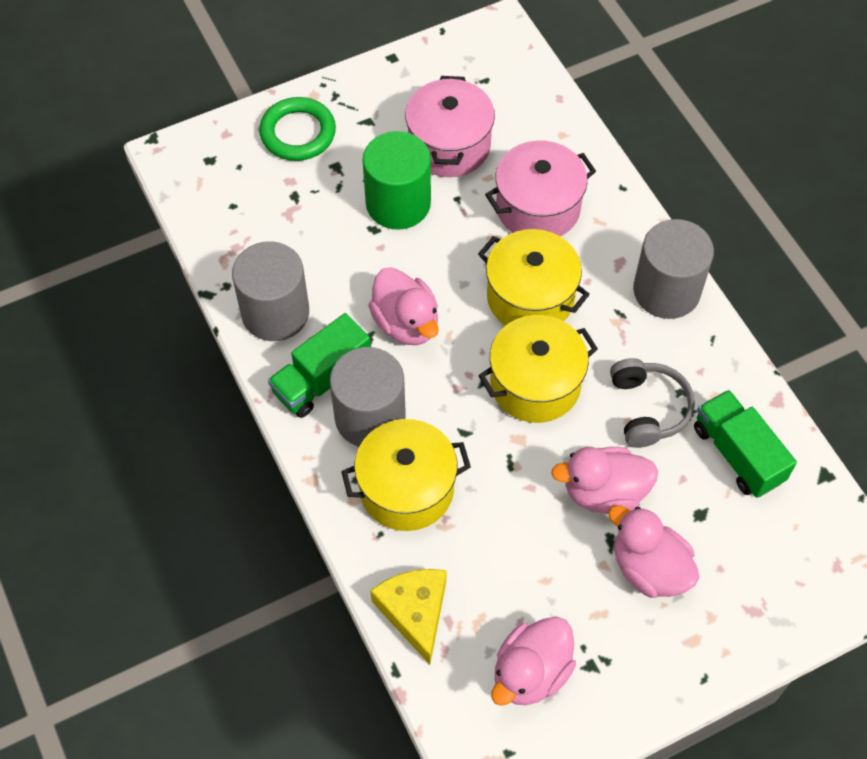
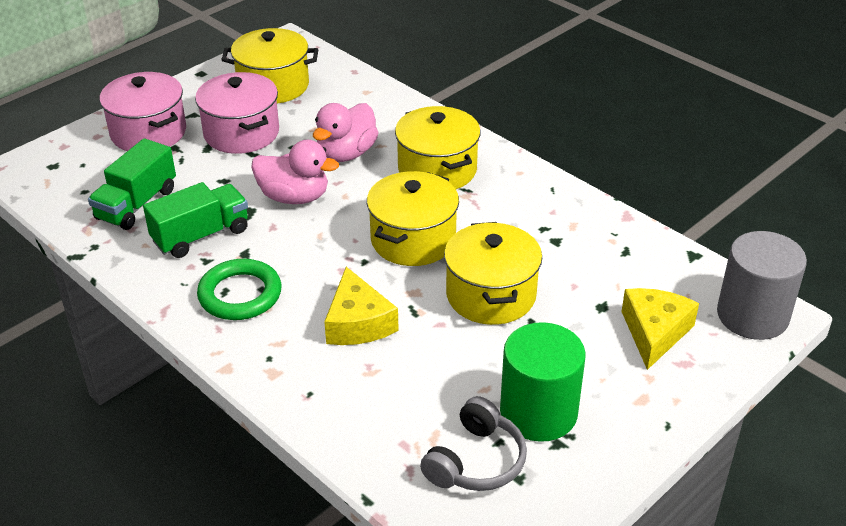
grey cylinder: [232,241,309,341] [330,347,406,447] [633,219,714,319] = 3 -> [717,231,807,340] = 1
pink duck: [368,267,439,345] [491,616,576,706] [551,447,658,514] [608,505,699,598] = 4 -> [251,140,339,204] [313,103,379,162] = 2
yellow cheese: [370,569,447,665] = 1 -> [324,267,399,345] [621,288,699,370] = 2
yellow pot: [341,419,471,531] [478,229,590,326] [478,315,598,423] = 3 -> [221,28,319,104] [367,171,459,266] [395,106,481,189] [444,222,542,325] = 4

